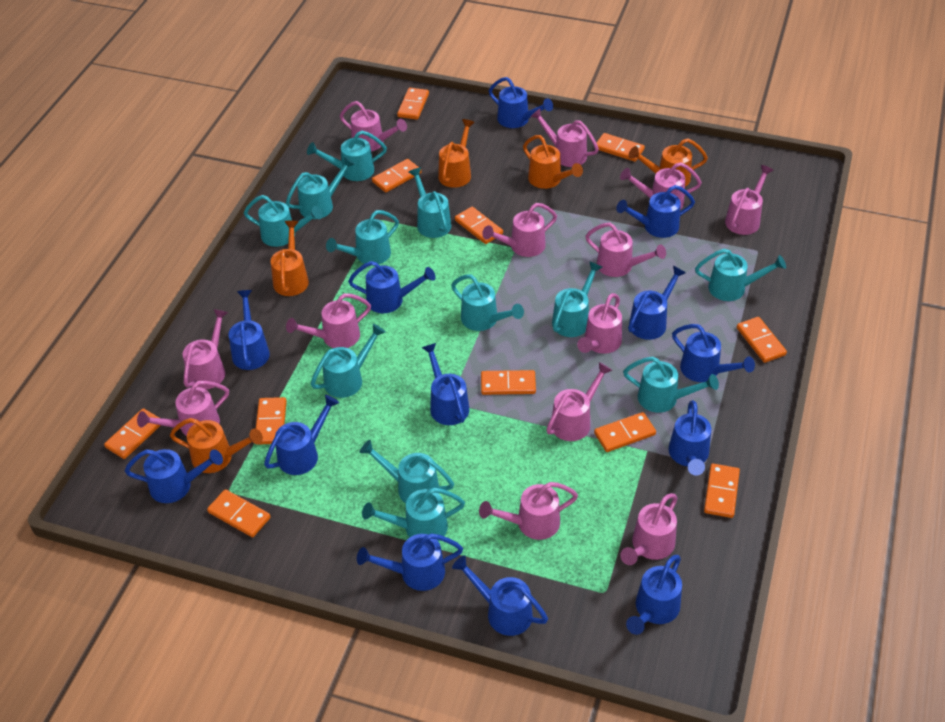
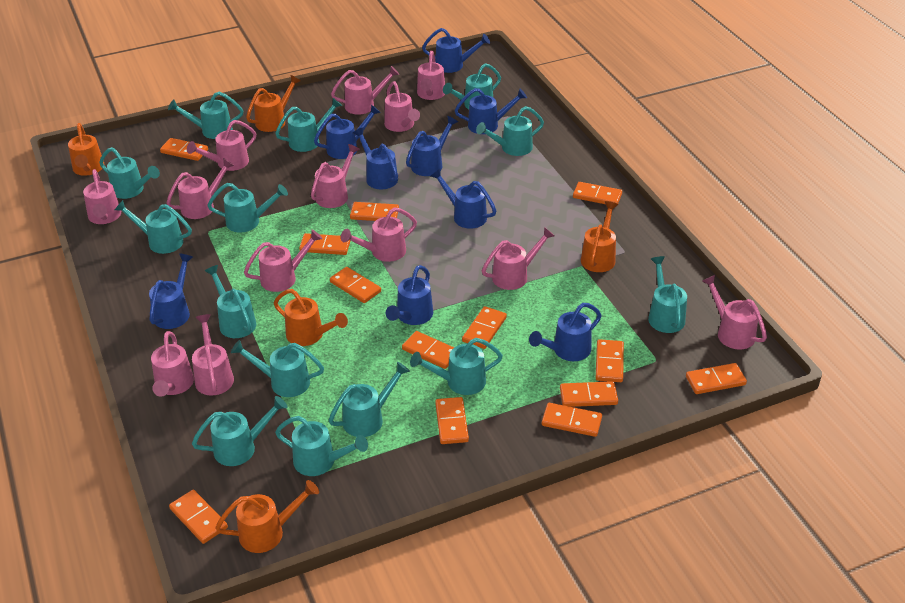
blue watering can: [125,449,223,503] [228,290,270,370] [264,395,339,475] [348,261,435,313] [357,533,463,591] [421,343,469,425] [452,555,548,636] [489,77,553,128] [616,185,695,238] [626,555,682,635] [628,266,686,340] [668,400,711,476] [672,324,755,382] = 13 -> [149,253,193,329] [314,105,381,159] [353,127,398,189] [386,265,433,325] [406,116,458,176] [422,28,490,73] [431,169,496,229] [455,88,527,134] [529,303,602,361] = 9
orange domino: [104,408,161,459] [207,489,271,537] [256,397,287,445] [372,159,421,193] [397,88,429,120] [455,207,503,244] [481,370,536,395] [594,412,656,452] [596,133,645,162] [704,464,740,518] [737,317,787,363] = 11 -> [160,138,208,161] [169,490,228,544] [299,233,351,255] [330,267,381,303] [350,202,399,221] [402,331,454,369] [435,397,469,444] [462,306,507,349] [542,403,602,437] [560,381,618,407] [573,182,622,204] [596,339,624,382] [686,363,747,394] = 13
turquoise watering can: [244,195,323,247] [286,156,355,219] [307,131,387,181] [311,324,386,398] [326,210,399,264] [360,440,454,503] [362,488,465,541] [409,167,451,238] [451,275,524,331] [552,261,602,337] [623,357,719,413] [695,249,786,301] = 12 -> [99,147,160,199] [115,200,192,254] [168,92,243,139] [192,396,287,466] [205,265,256,338] [208,183,288,233] [231,340,324,397] [275,98,342,152] [275,416,368,476] [329,362,410,437] [410,338,503,395] [443,63,501,109] [476,106,544,156] [648,256,687,333] = 14

